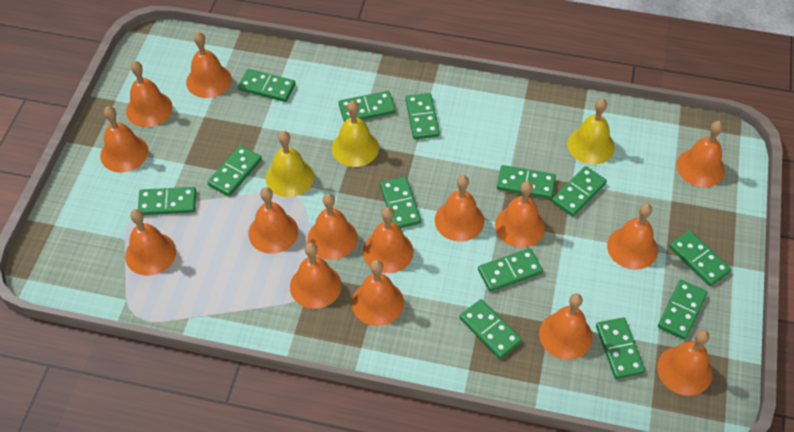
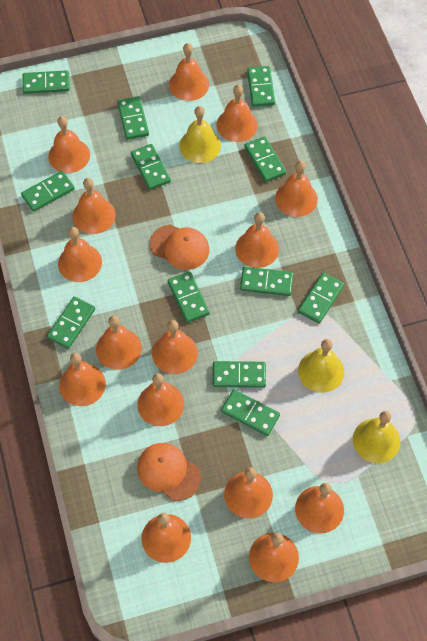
green domino: [138,187,196,215] [207,145,262,196] [238,69,295,102] [339,91,396,122] [380,177,421,228] [405,93,440,139] [459,299,522,359] [478,248,543,292] [497,165,556,199] [552,166,607,216] [596,317,645,379] [658,280,707,340] [669,230,731,286] = 13 -> [21,171,75,212] [23,70,70,94] [47,297,95,349] [117,96,149,140] [131,144,171,190] [167,271,210,323] [213,361,266,388] [221,389,280,436] [240,267,293,296] [244,136,286,182] [247,66,275,107] [298,272,344,324] = 12
orange cap: none = 0 -> [137,443,201,501] [150,225,209,270] = 2

